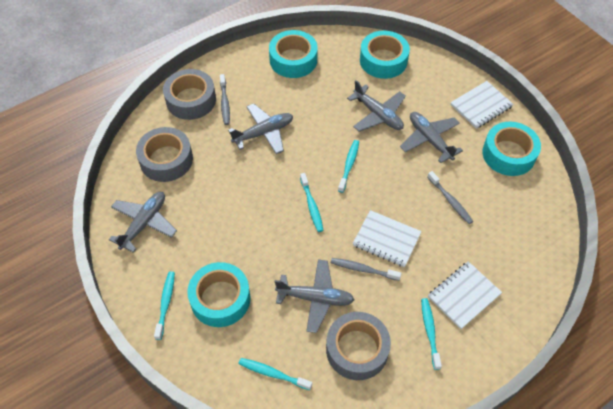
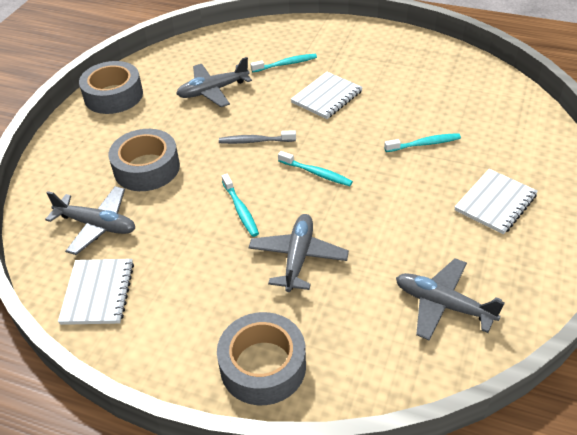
grey plane: [109,192,177,253] [228,103,293,154] [275,259,354,333] [347,80,406,132] [400,112,463,163] = 5 -> [45,186,135,255] [176,57,252,107] [249,214,349,292] [396,258,505,341] = 4
grey toothbrush: [220,74,230,125] [331,258,401,281] [427,171,473,224] = 3 -> [219,130,296,144] = 1
turquoise tape: [187,262,251,327] [269,30,318,78] [360,31,410,79] [482,122,541,176] = 4 -> none = 0
turquoise toothbrush: [154,271,175,340] [238,358,312,390] [300,173,324,232] [338,140,359,193] [421,298,442,370] = 5 -> [222,174,259,237] [250,54,317,72] [278,151,353,186] [384,133,461,152] = 4

